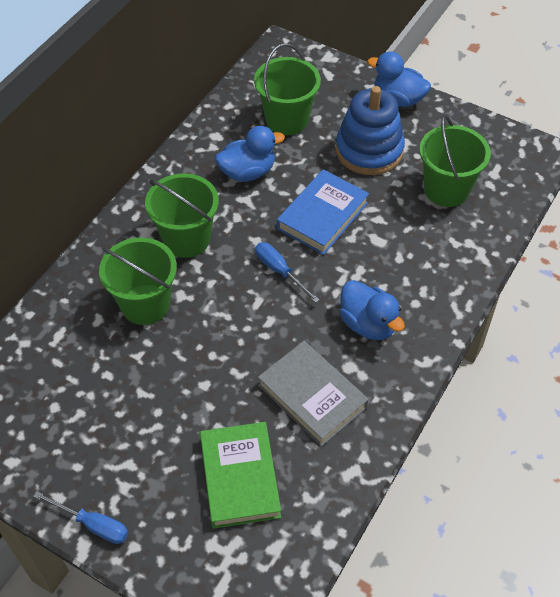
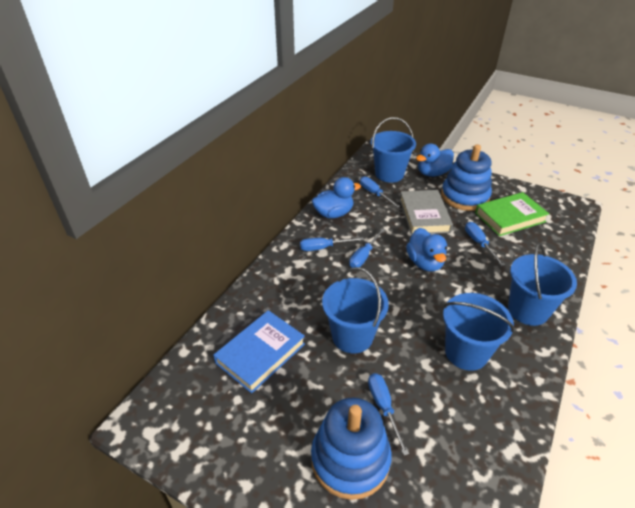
blue bucket: none = 0 -> [322,267,389,353] [371,117,416,183] [443,293,515,371] [508,243,577,326] = 4
blue screwdriver: [33,491,128,544] [255,242,319,303] = 2 -> [300,237,364,251] [349,228,385,268] [360,177,400,208] [368,373,409,456] [465,222,505,266] = 5
blue stacking toy: [336,86,405,175] = 1 -> [311,397,392,500] [441,144,492,211] = 2
green bucket: [99,237,177,325] [145,173,219,258] [254,43,321,135] [419,115,491,207] = 4 -> none = 0

